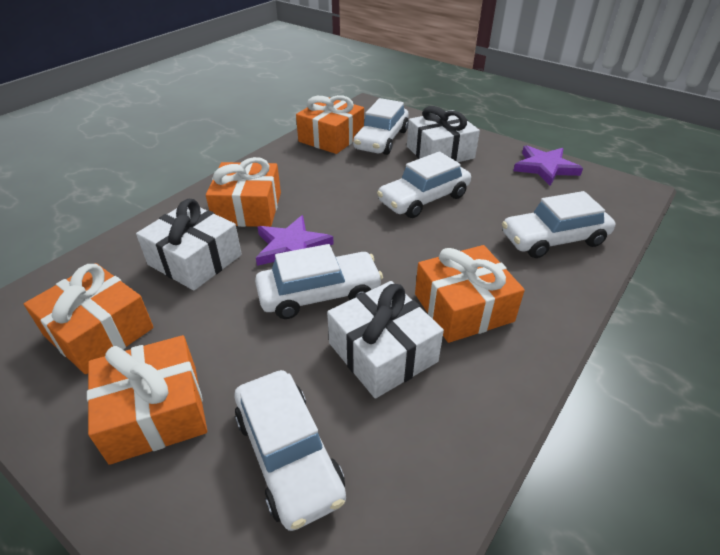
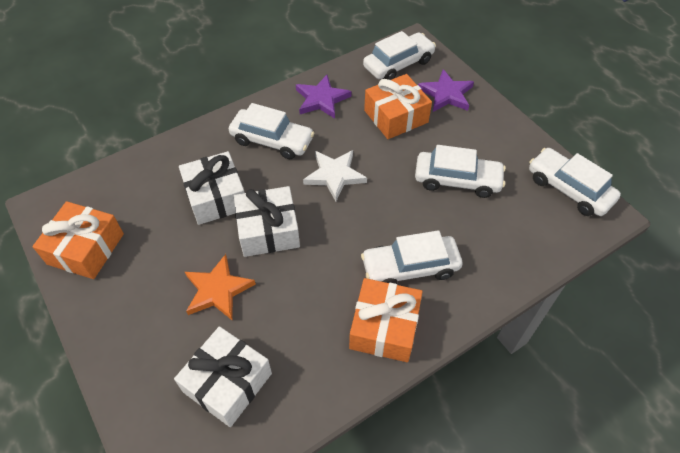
orange gift: [24,263,154,374] [87,335,207,465] [206,157,281,227] [296,95,364,154] [415,245,525,343] = 5 -> [32,201,124,279] [349,278,423,362] [364,74,432,139] = 3
orange star: none = 0 -> [185,254,256,321] = 1
white star: none = 0 -> [303,150,367,201] = 1

